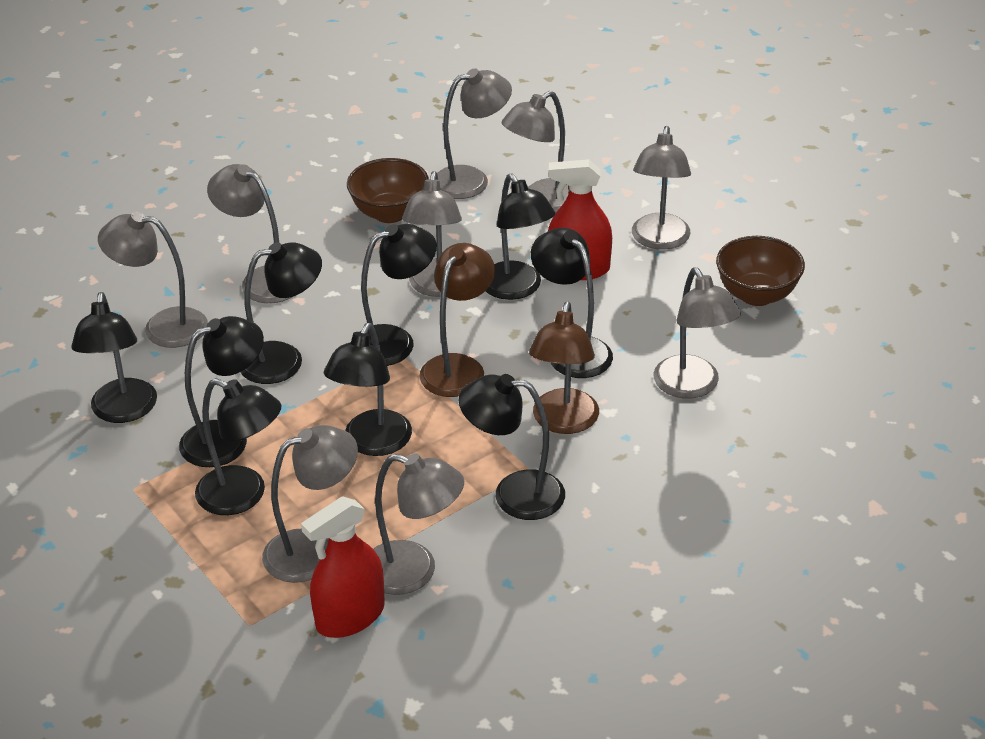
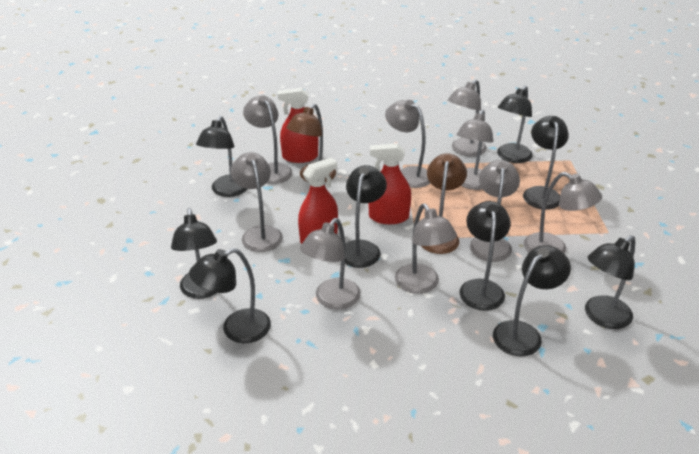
brown bowl: [347,158,429,223] [716,236,805,306] = 2 -> none = 0
red spray bottle: [301,496,385,638] [548,159,612,280] = 2 -> [277,88,318,163] [298,158,338,244] [368,143,411,224] = 3

